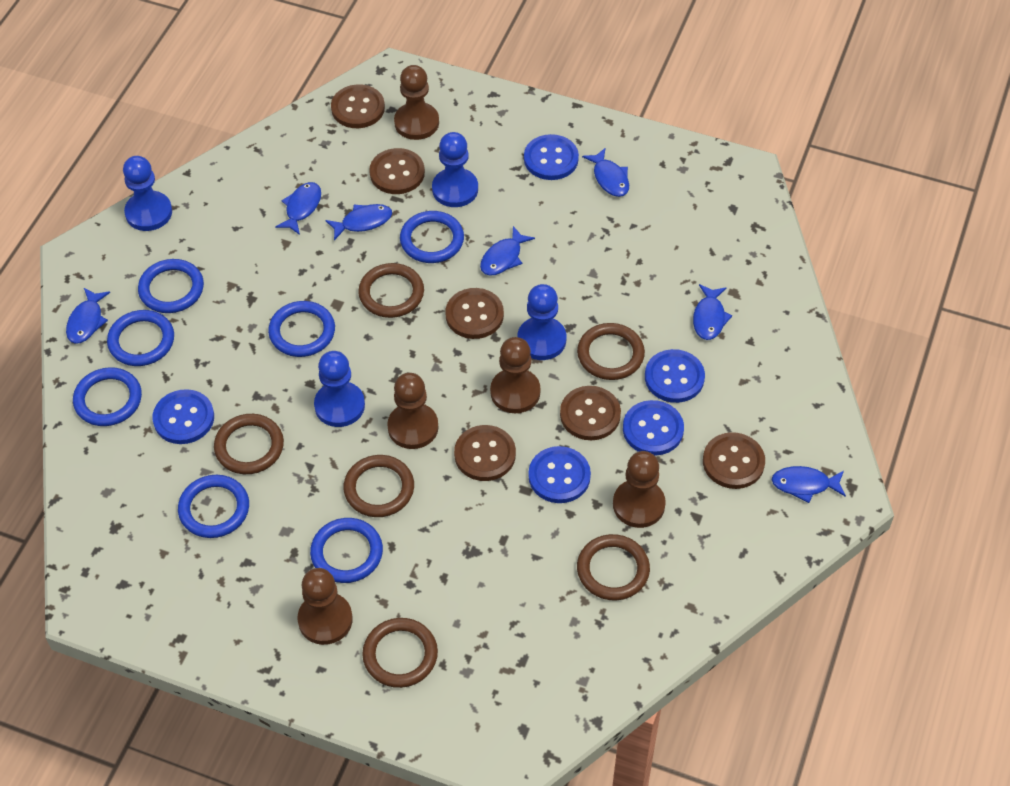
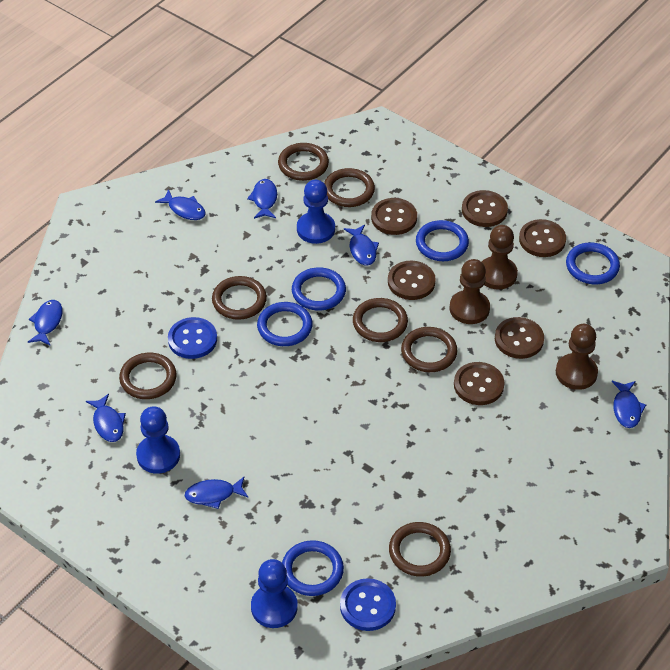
blue button: [153,389,214,444] [524,134,579,180] [528,446,591,503] [623,400,684,456] [645,349,705,403] = 5 -> [168,317,217,359] [340,578,396,631] = 2
blue pawn: [123,156,172,231] [314,351,365,427] [432,132,478,207] [518,284,566,360] = 4 -> [136,406,180,474] [251,559,298,628] [297,180,335,244] = 3
blue ring: [73,367,142,426] [107,310,174,366] [138,259,204,313] [178,475,249,538] [268,301,335,357] [310,518,383,583] [400,211,464,263] = 7 -> [257,302,313,346] [282,540,344,596] [292,267,346,311] [416,220,469,261] [566,243,620,284] = 5
brown pawn: [297,568,353,645] [387,373,438,449] [394,65,439,140] [490,337,541,413] [613,451,666,528] = 5 -> [450,259,490,324] [482,225,518,290] [556,324,598,390] = 3
brown ring: [214,414,284,474] [343,455,414,517] [358,263,424,318] [362,618,438,688] [577,323,645,380] [577,534,650,600] = 6 -> [119,353,177,399] [212,276,267,320] [278,143,329,181] [324,168,375,207] [353,298,408,342] [389,522,451,577] [401,327,457,372] = 7

